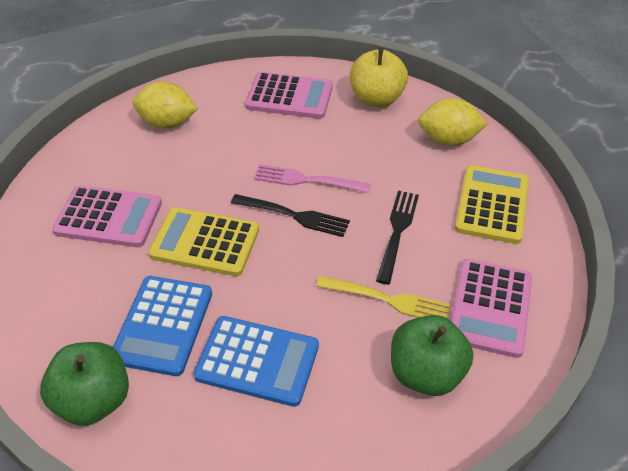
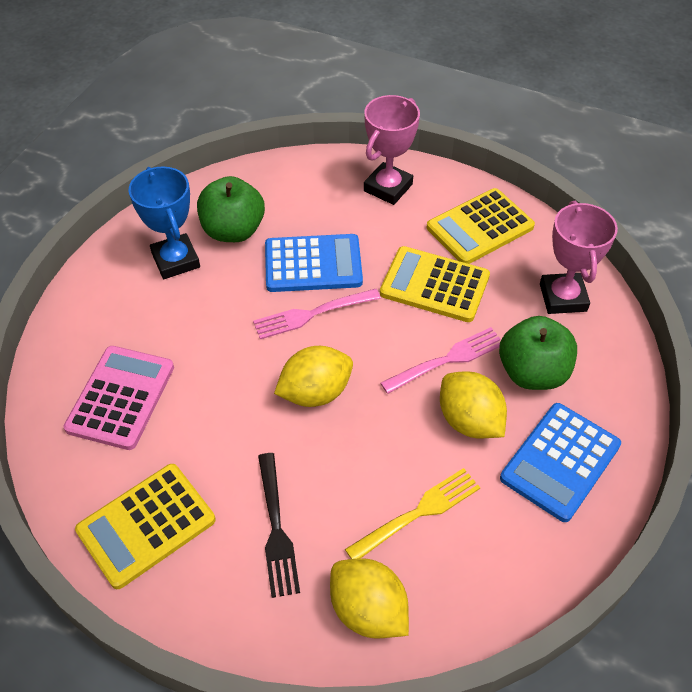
black fork: [231,194,350,237] [376,191,419,285] = 2 -> [258,453,300,598] = 1
blue trophy: none = 0 -> [128,167,200,279] = 1
pink calculator: [52,185,162,247] [245,72,333,119] [450,259,532,358] = 3 -> [64,346,174,450] = 1
pink fork: [254,164,371,193] = 1 -> [253,289,381,339] [380,327,501,394] = 2
pink trophy: none = 0 -> [364,95,420,205] [540,201,618,314] = 2
yellow apple: [350,47,408,107] = 1 -> none = 0
yellow calculator: [148,207,259,276] [455,165,529,244] = 2 -> [75,464,215,589] [380,246,490,322] [427,188,535,264] = 3
yellow lemon: [133,81,198,128] [418,98,487,146] = 2 -> [274,346,353,407] [330,558,409,639] [440,372,507,438] = 3

